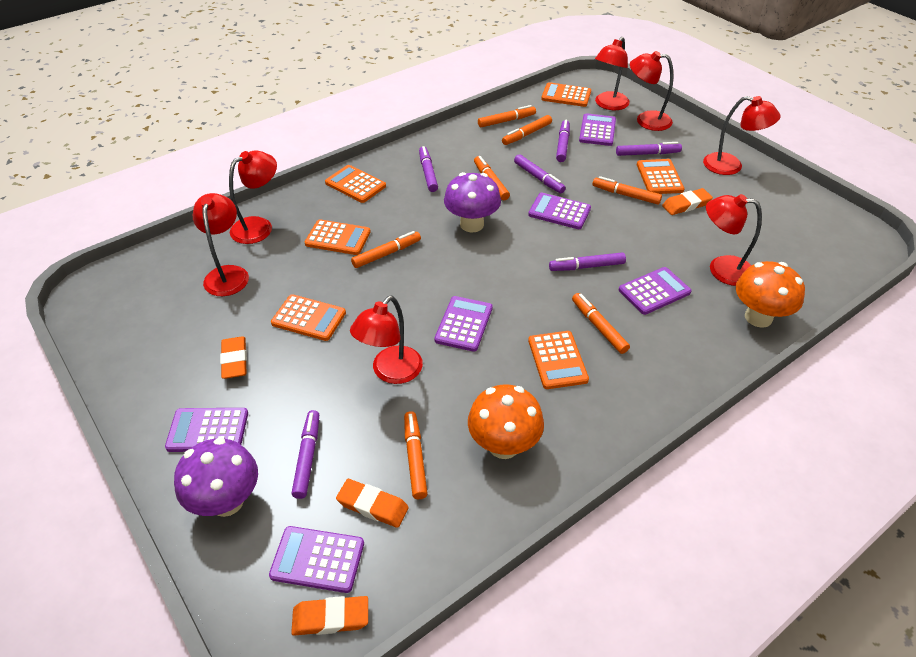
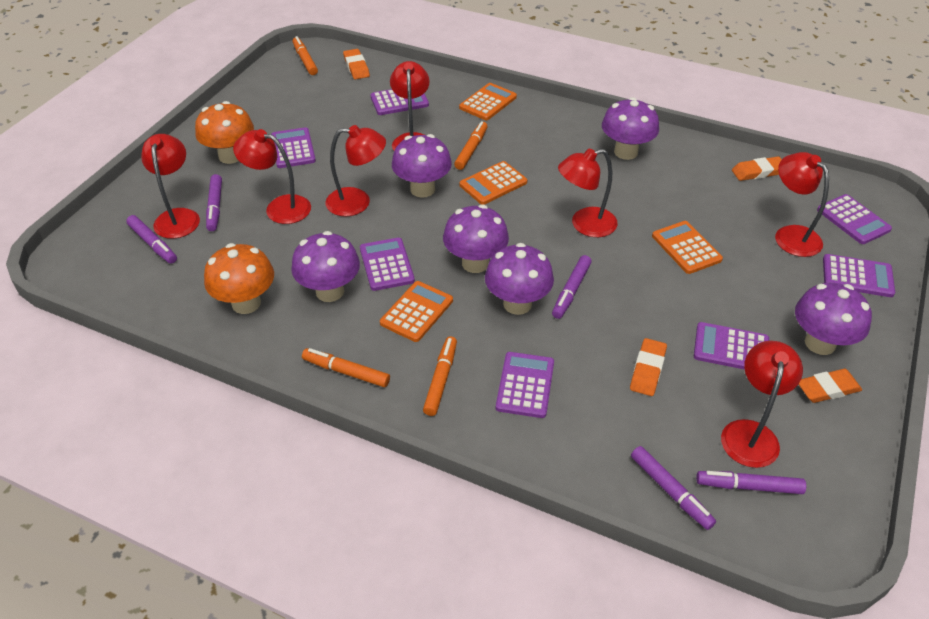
orange calculator: [271,294,346,341] [305,219,371,255] [325,165,386,203] [528,331,589,389] [541,82,591,107] [637,159,685,194] = 6 -> [380,281,453,342] [459,83,517,120] [459,161,527,205] [652,221,723,274] = 4
orange marker: [351,231,421,268] [404,411,428,499] [474,156,510,200] [478,105,536,127] [502,115,552,145] [572,293,630,354] [593,176,662,205] = 7 -> [293,36,318,75] [302,348,390,387] [423,336,457,416] [454,121,488,170] = 4
purple calculator: [165,408,248,452] [269,526,364,593] [434,296,493,352] [528,193,591,229] [579,113,616,146] [619,267,692,315] = 6 -> [271,127,316,168] [360,238,415,291] [370,89,429,115] [496,352,554,418] [694,322,769,370] [817,194,892,244] [823,254,895,297] = 7
purple marker: [291,410,319,499] [419,146,438,192] [514,154,566,193] [549,252,626,271] [556,120,570,162] [616,142,682,156] = 6 -> [126,215,177,264] [206,174,222,231] [552,255,592,319] [631,446,716,530] [696,471,806,494] = 5
purple mushroom: [174,438,258,517] [444,172,501,233] = 2 -> [291,231,360,302] [392,134,452,198] [443,205,509,273] [485,243,554,315] [602,97,659,160] [795,283,872,355] = 6

